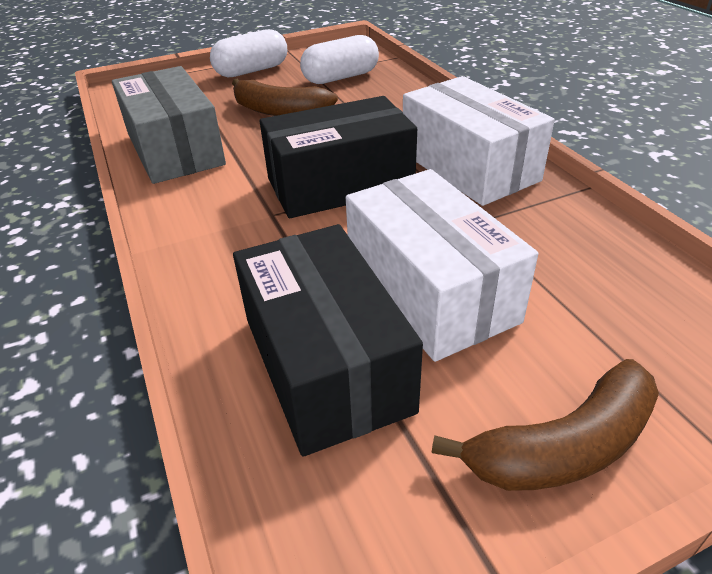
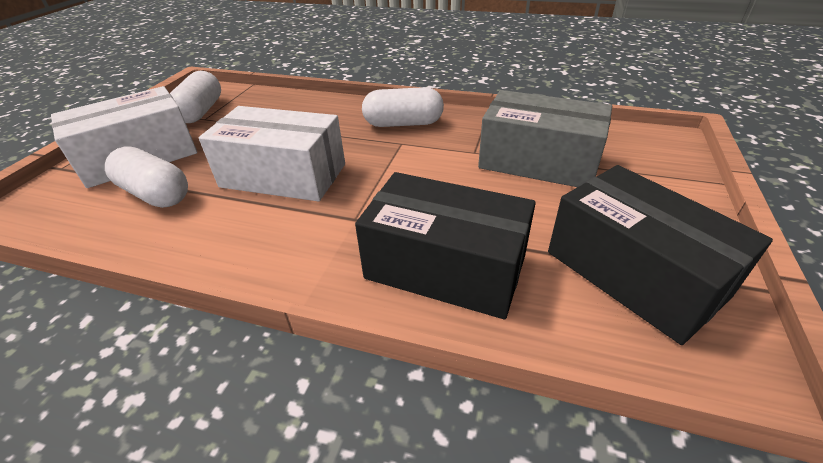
brown banana: [232,78,338,116] [431,359,659,491] = 2 -> none = 0
white capsule: [210,29,287,77] [300,35,379,84] = 2 -> [105,147,188,208] [170,71,221,123] [362,87,444,127] = 3

